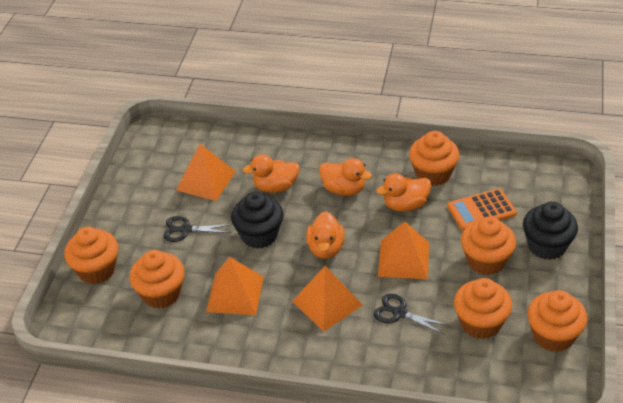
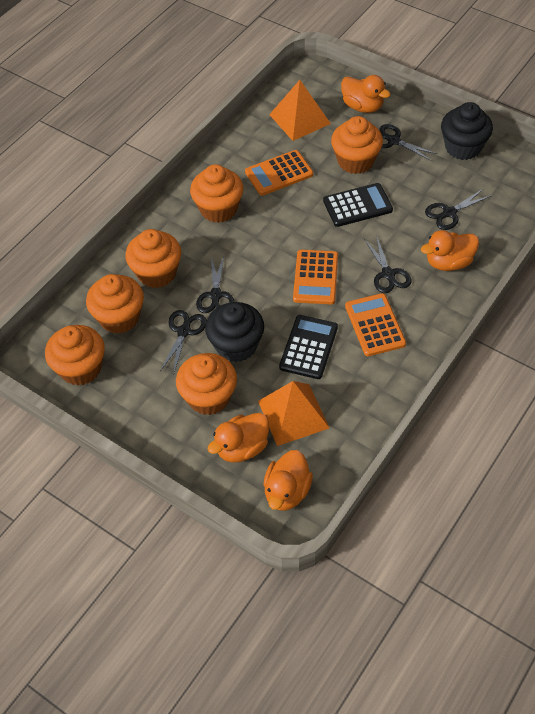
black calculator: none = 0 -> [279,315,338,379] [323,183,393,227] = 2
black scissors: [163,216,233,242] [374,294,450,334] = 2 -> [160,310,207,373] [196,256,234,313] [364,235,411,293] [379,124,437,161] [425,188,491,230] = 5
orange calculator: [447,188,517,231] = 1 -> [245,150,313,196] [293,250,338,304] [345,293,406,356] = 3
orange pyramid: [176,144,236,201] [206,257,264,315] [292,266,363,332] [378,222,429,279] = 4 -> [258,381,329,446] [269,80,331,141] = 2

